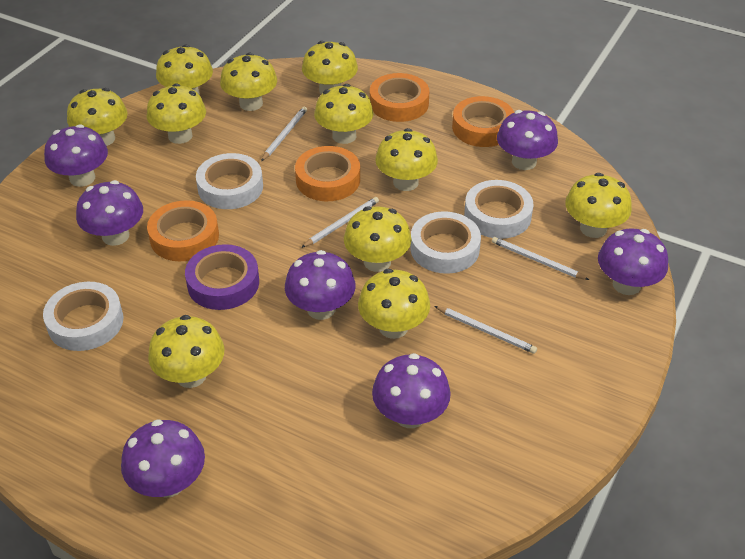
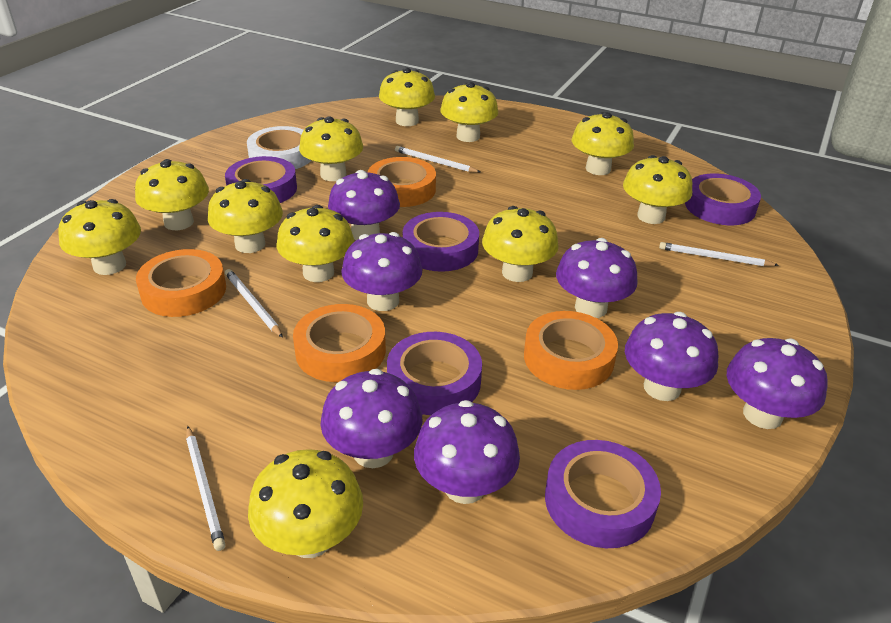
purple tape: [185,244,259,310] = 1 -> [225,156,297,203] [387,332,482,415] [403,212,479,272] [545,440,661,548] [685,173,761,225] = 5
white tape: [43,282,123,351] [196,153,263,209] [410,211,481,274] [464,180,533,239] = 4 -> [247,126,311,169] = 1

